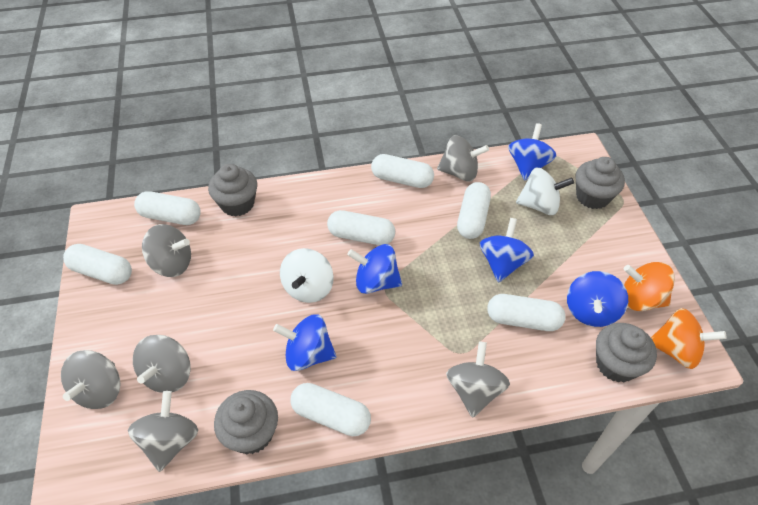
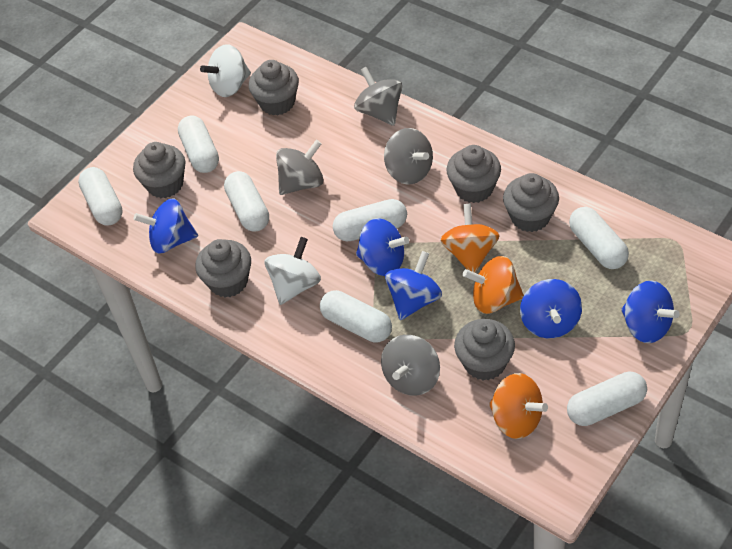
grey cupcake: [208,164,257,216] [214,390,278,454] [575,157,625,209] [596,323,657,383] = 4 -> [133,142,186,198] [195,239,251,297] [249,60,299,115] [446,145,501,203] [454,319,515,380] [503,173,559,232] = 6
grey spinning top: [61,350,121,409] [128,391,198,472] [133,335,191,393] [142,224,191,277] [437,135,489,182] [446,341,510,418] = 6 -> [276,140,323,195] [354,67,402,126] [381,335,440,396] [384,128,433,184] = 4
orange spinning top: [624,262,675,311] [651,308,727,369] = 2 -> [440,204,500,273] [463,256,524,314] [489,373,548,439] = 3

